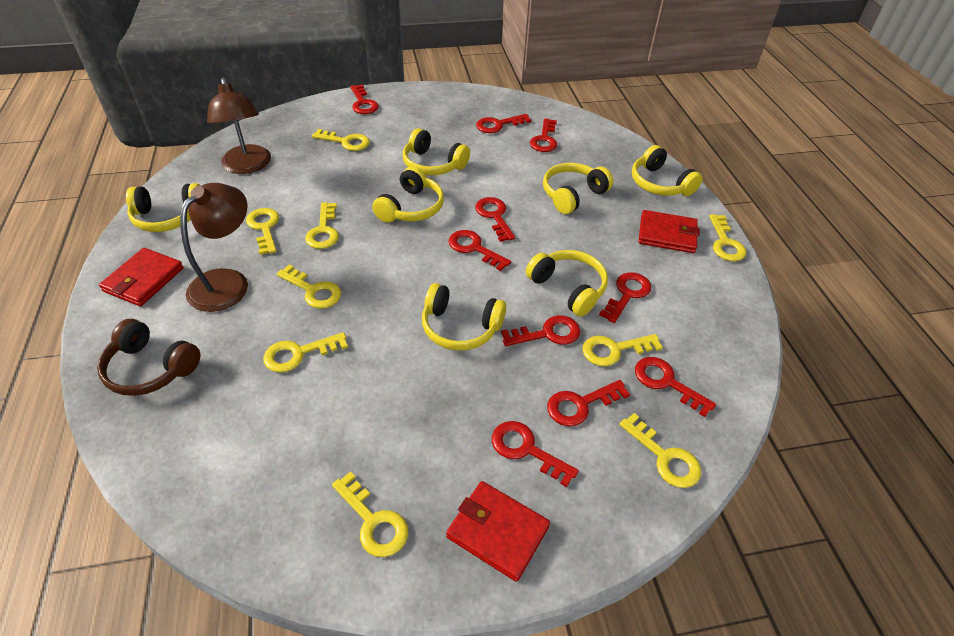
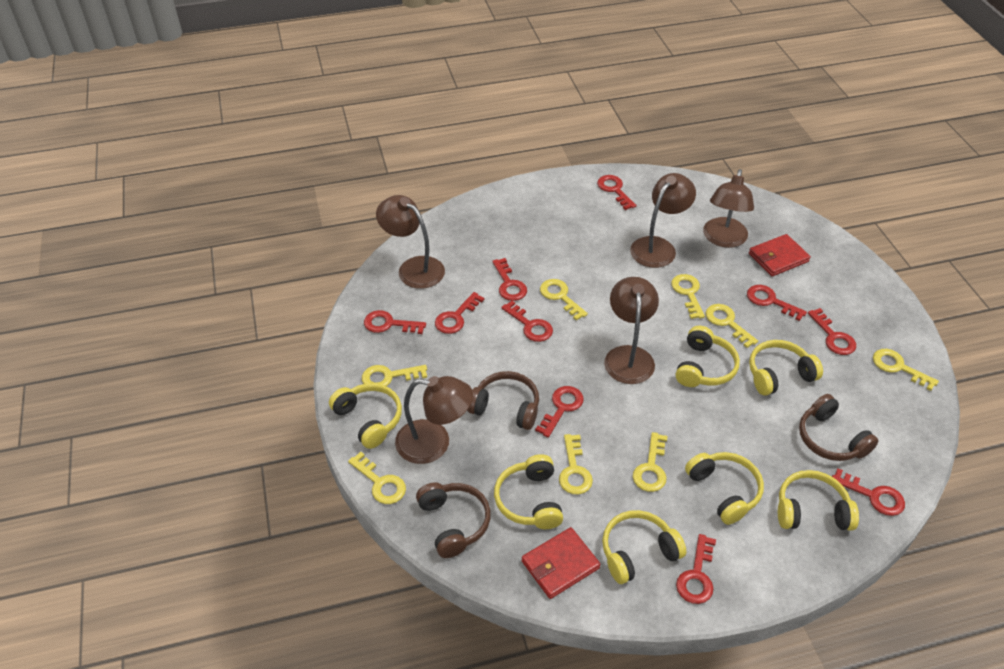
brown headphones: [97,319,200,396] = 1 -> [416,482,491,558] [467,371,539,430] [799,394,878,461] = 3
brown lamp: [180,183,248,312] [207,78,271,174] = 2 -> [376,195,445,289] [395,376,473,464] [604,277,659,384] [630,173,696,268] [703,169,754,248] = 5
red wallet: [99,248,184,306] [446,481,550,582] [638,210,700,253] = 3 -> [522,527,600,599] [749,234,811,276] = 2
yellow key: [246,208,279,255] [263,332,348,373] [277,264,341,309] [305,202,339,249] [312,129,370,151] [332,472,408,557] [582,334,663,366] [619,413,701,488] [709,214,746,261] = 9 -> [348,452,406,504] [362,365,427,387] [540,279,588,321] [559,434,593,495] [633,432,667,492] [671,274,705,319] [705,304,758,348] [873,349,939,391] = 8

